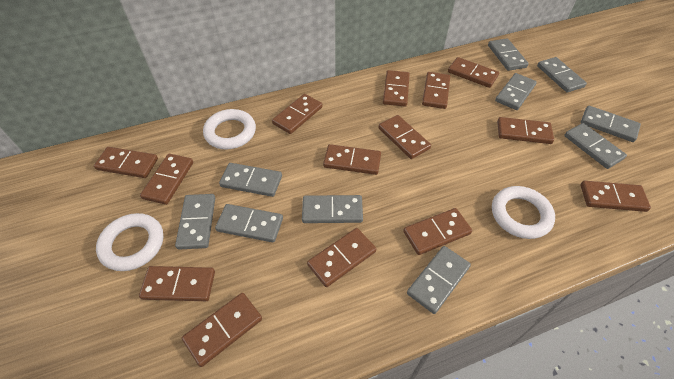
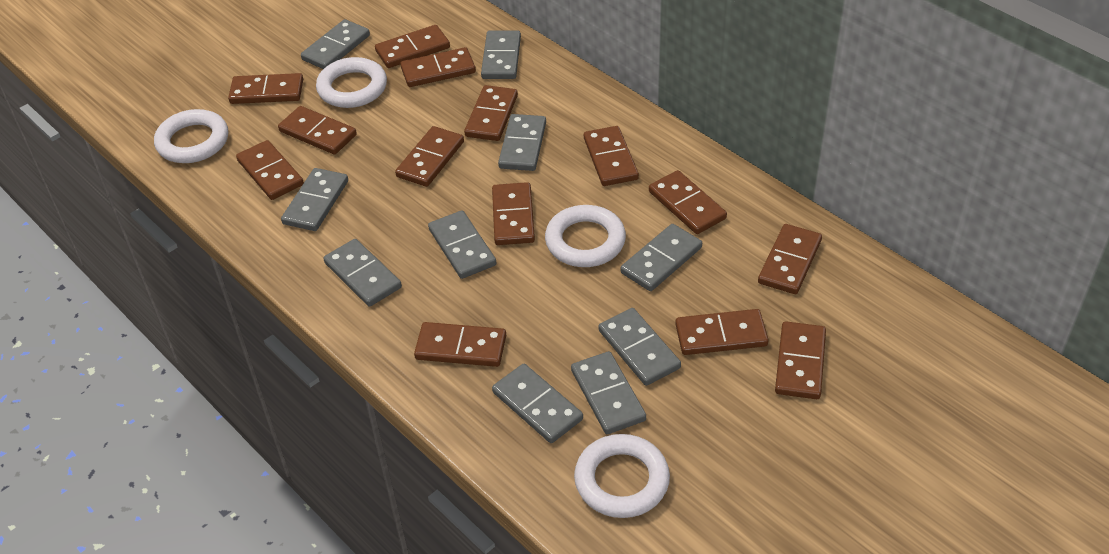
white ring: [96,213,163,271] [203,109,256,150] [492,186,555,239] = 3 -> [154,109,228,163] [316,57,387,108] [545,205,626,267] [574,434,670,518] = 4

